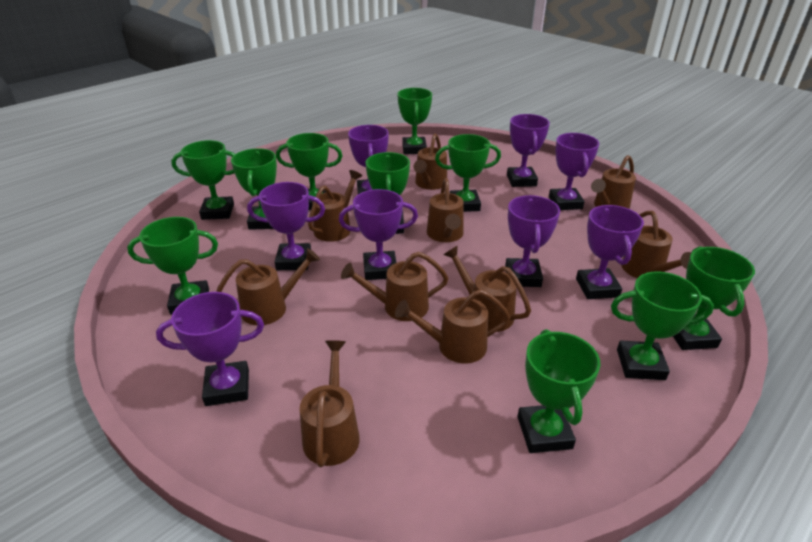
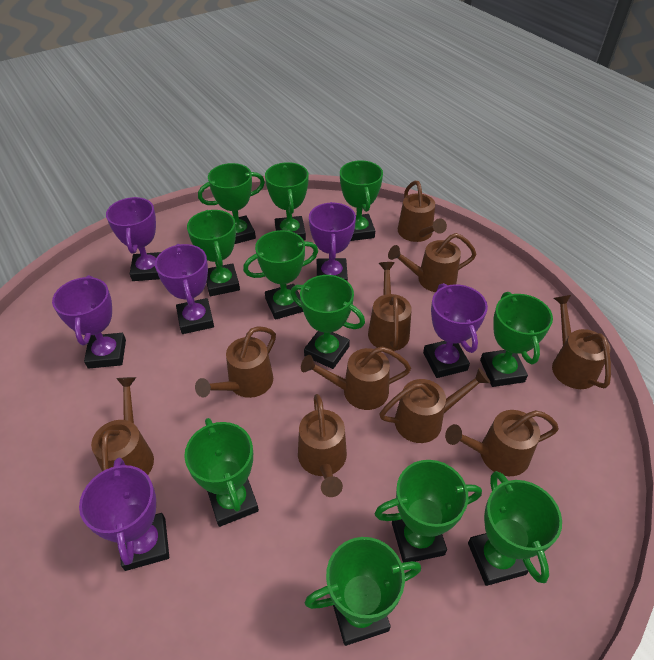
green trophy: [127,217,218,315] [171,140,235,220] [231,148,277,230] [276,133,342,210] [365,152,410,234] [397,88,432,154] [435,134,501,212] [517,329,600,453] [611,272,714,380] [673,246,755,350] = 10 -> [184,418,259,527] [187,210,240,296] [198,163,265,244] [243,230,318,320] [265,162,309,241] [291,275,365,369] [305,537,421,646] [340,160,383,241] [374,460,482,562] [468,471,562,586] [480,292,553,387] = 11
purple trophy: [156,292,264,406] [247,182,325,270] [339,189,418,280] [348,125,389,194] [505,195,560,287] [507,114,550,187] [549,133,599,210] [576,205,644,299] = 8 -> [52,275,126,369] [79,457,169,571] [106,197,161,281] [155,244,214,334] [309,202,356,282] [423,283,488,378] = 6

